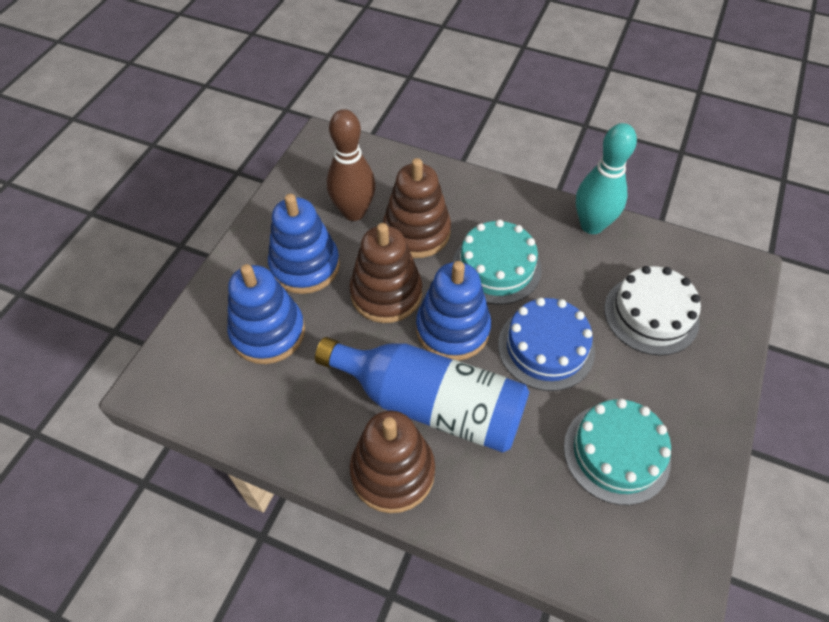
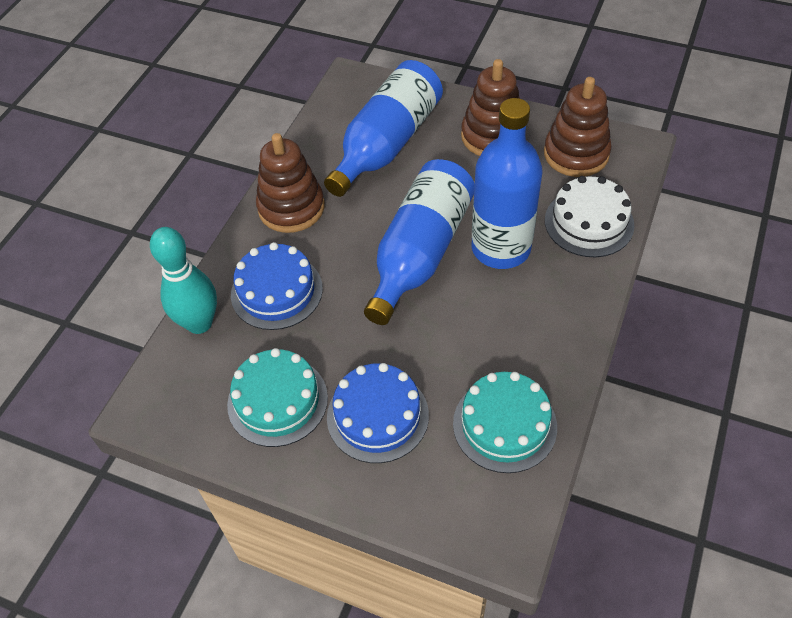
blue bottle: [315,337,529,453] = 1 -> [324,60,443,197] [364,159,475,325] [472,98,543,269] = 3
blue cake: [498,298,595,391] = 1 -> [231,242,323,330] [327,363,429,463] = 2
blue stacking toy: [227,264,305,364] [268,194,340,294] [416,261,491,361] = 3 -> none = 0
brown bowling pin: [327,109,376,221] = 1 -> none = 0

